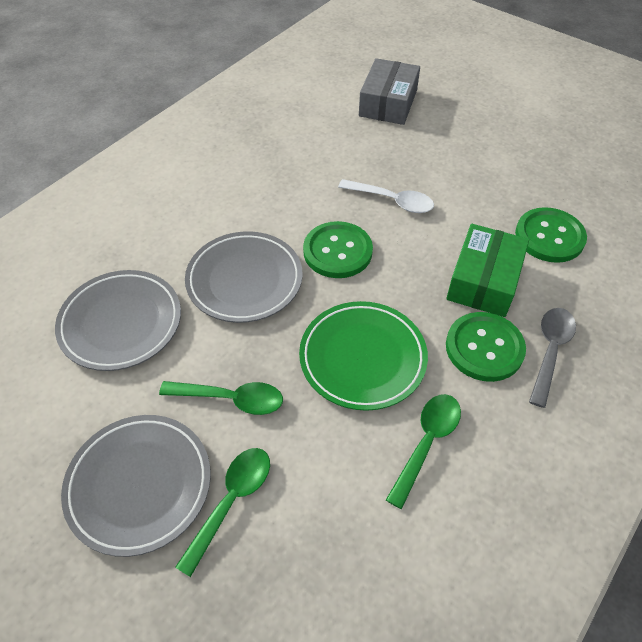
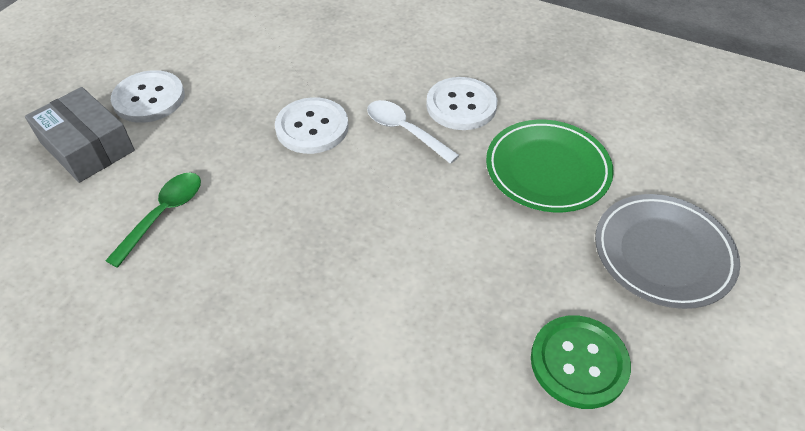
green box: [446,224,529,317] = 1 -> none = 0
green button: [303,221,373,278] [446,312,526,382] [515,207,587,263] = 3 -> [531,315,631,409] = 1
green spoon: [159,381,283,415] [175,448,270,577] [386,394,461,509] = 3 -> [105,173,201,268] = 1
grey plate: [55,270,181,371] [61,415,211,557] [185,231,302,323] = 3 -> [595,194,740,309] = 1
grey spoon: [529,308,576,408] = 1 -> none = 0
white button: none = 0 -> [111,70,185,123] [275,97,349,154] [426,77,497,130] = 3

